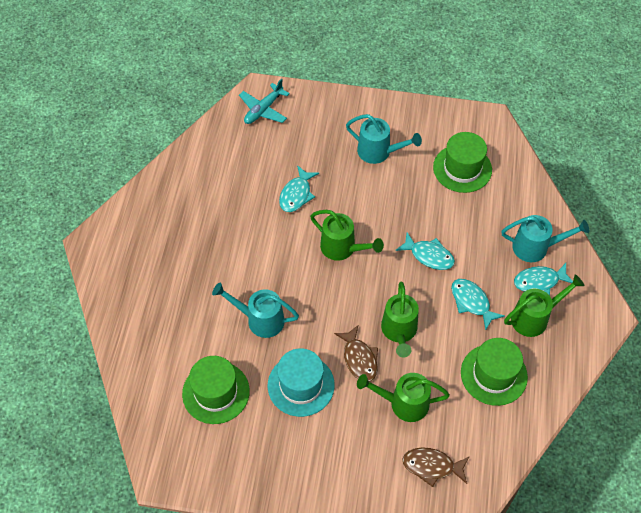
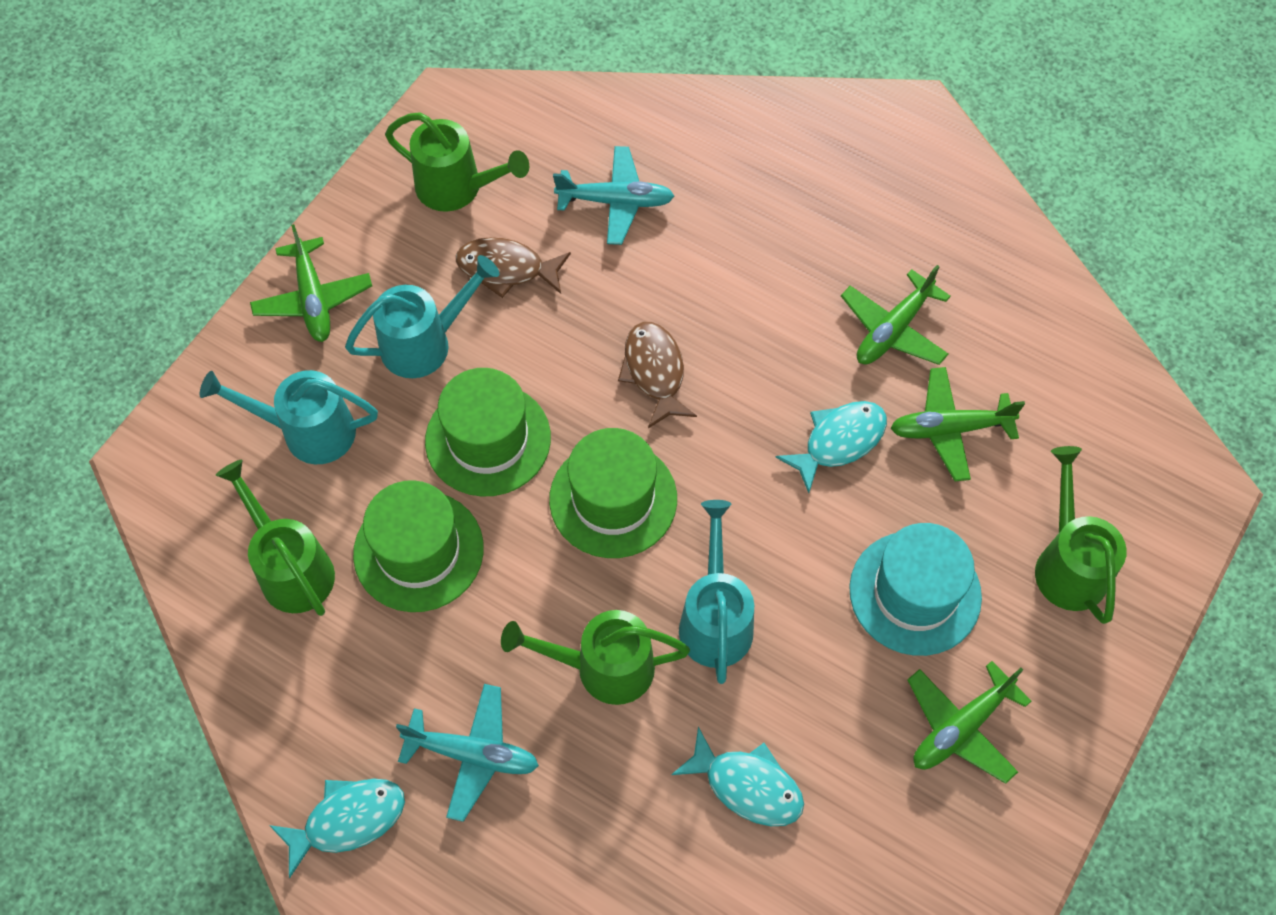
green plane: none = 0 -> [250,224,372,342] [841,265,951,365] [891,367,1025,481] [908,661,1031,784] = 4
turquoise fish: [279,165,319,212] [395,232,455,270] [451,279,505,330] [514,263,573,296] = 4 -> [269,779,405,878] [672,727,804,826] [775,401,887,493] = 3
turquoise plane: [239,79,290,124] = 1 -> [396,684,539,822] [553,146,674,245] = 2

